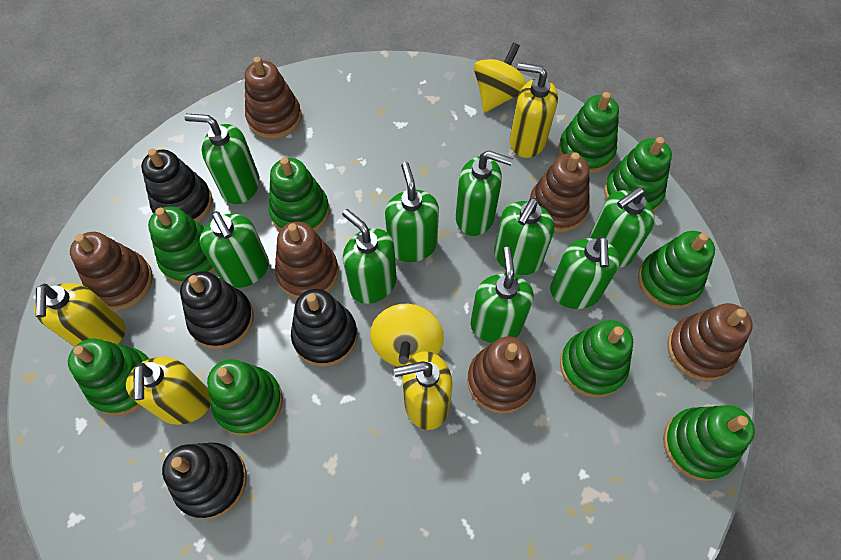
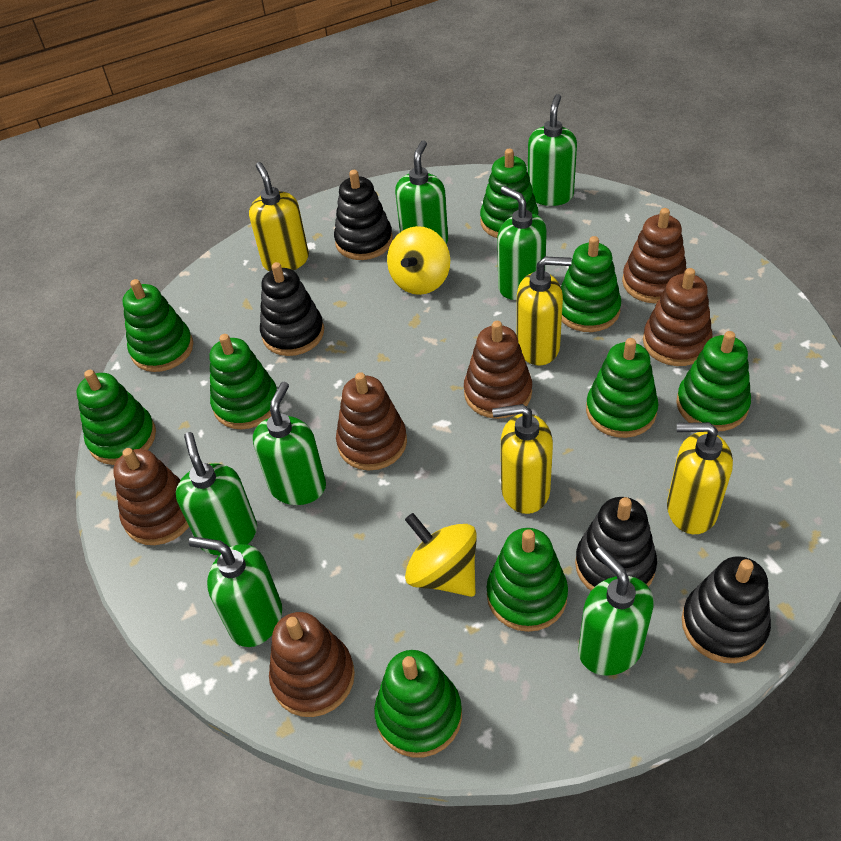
green soap dispenser: [185,114,260,204] [200,211,269,288] [342,209,397,304] [385,162,439,262] [456,151,513,236] [470,247,534,343] [494,198,554,275] [550,236,620,309] [589,187,655,268] = 9 -> [176,432,257,555] [189,537,282,647] [253,382,326,505] [395,140,448,244] [497,186,547,300] [528,94,577,206] [579,547,654,676] = 7

